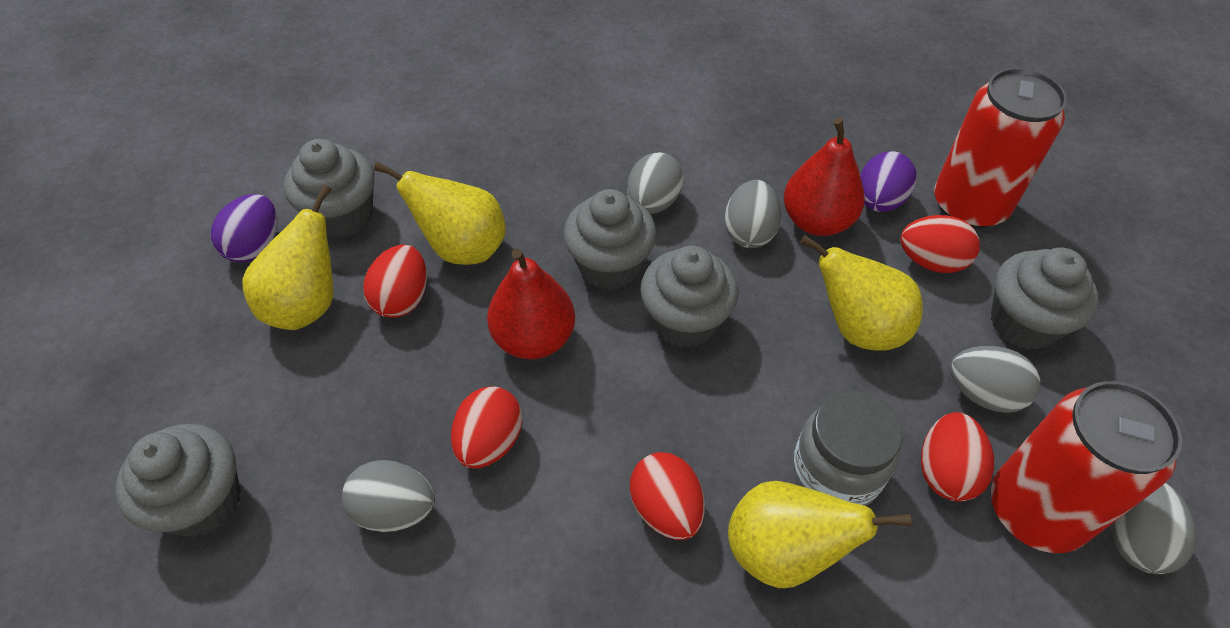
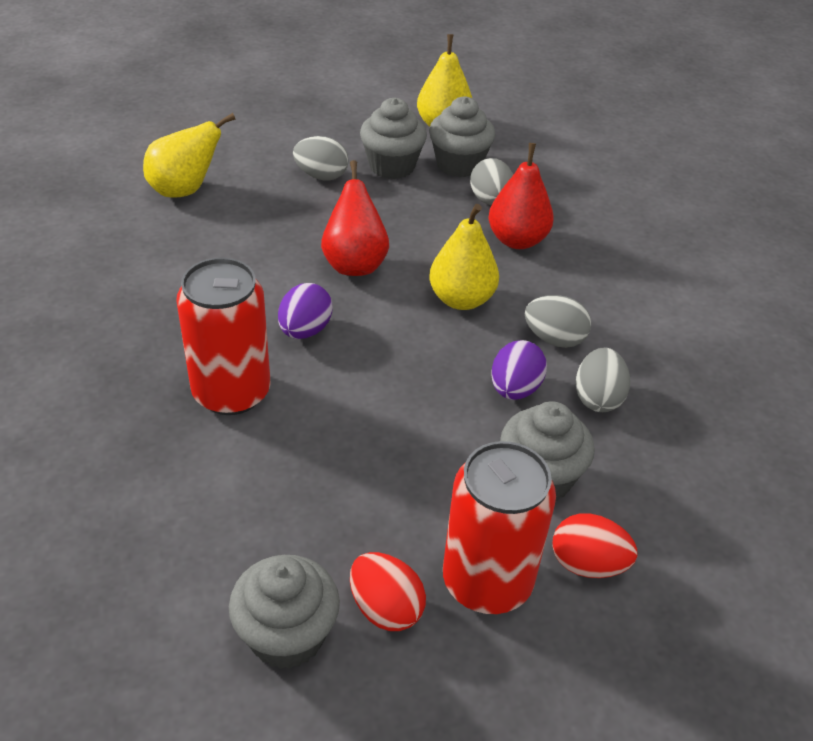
grey cupcake: [115,424,241,537] [284,139,375,238] [563,189,657,290] [640,246,738,348] [991,247,1099,350] = 5 -> [229,555,340,669] [360,98,427,179] [429,96,495,177] [500,401,595,501] = 4
grey egg: [342,460,435,532] [627,152,684,214] [725,180,781,248] [950,346,1040,413] [1111,483,1196,574] = 5 -> [293,136,349,181] [470,158,513,205] [525,295,591,348] [575,347,630,412] = 4
grey jar: [792,391,902,506] = 1 -> none = 0
red egg: [363,245,427,318] [451,386,522,469] [630,452,705,540] [900,215,980,273] [921,412,994,502] = 5 -> [350,552,426,631] [552,513,637,578] = 2
yellow pear: [242,184,333,330] [374,162,506,265] [728,481,912,588] [800,235,923,351] = 4 -> [143,113,236,198] [417,34,472,127] [429,204,499,310] = 3

